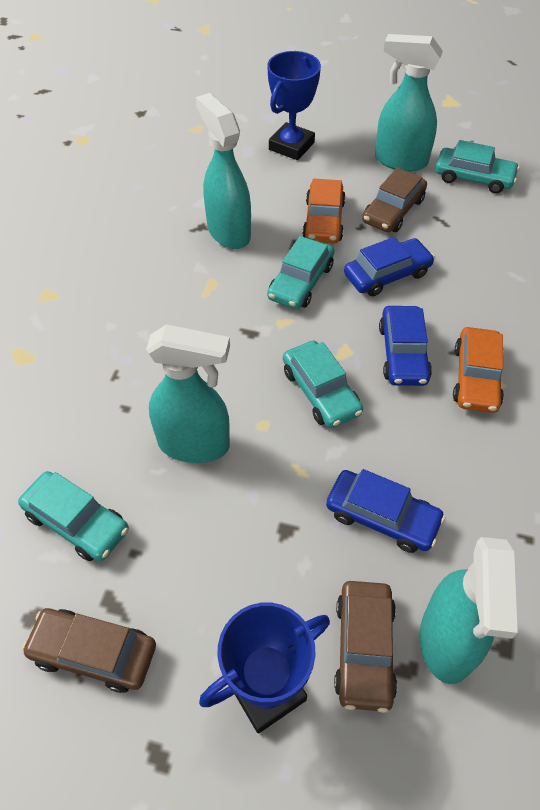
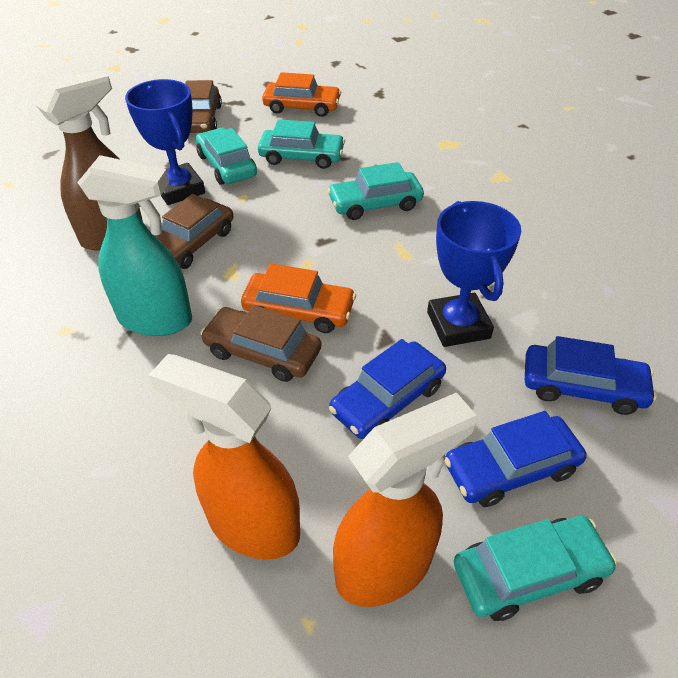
brown spray bottle: none = 0 -> [36,70,143,250] = 1
orange spray bottle: none = 0 -> [149,354,300,560] [333,392,477,607] = 2
turquoise spray bottle: [146,324,230,463] [196,93,251,249] [375,34,443,172] [420,537,518,684] = 4 -> [77,155,192,336] = 1

